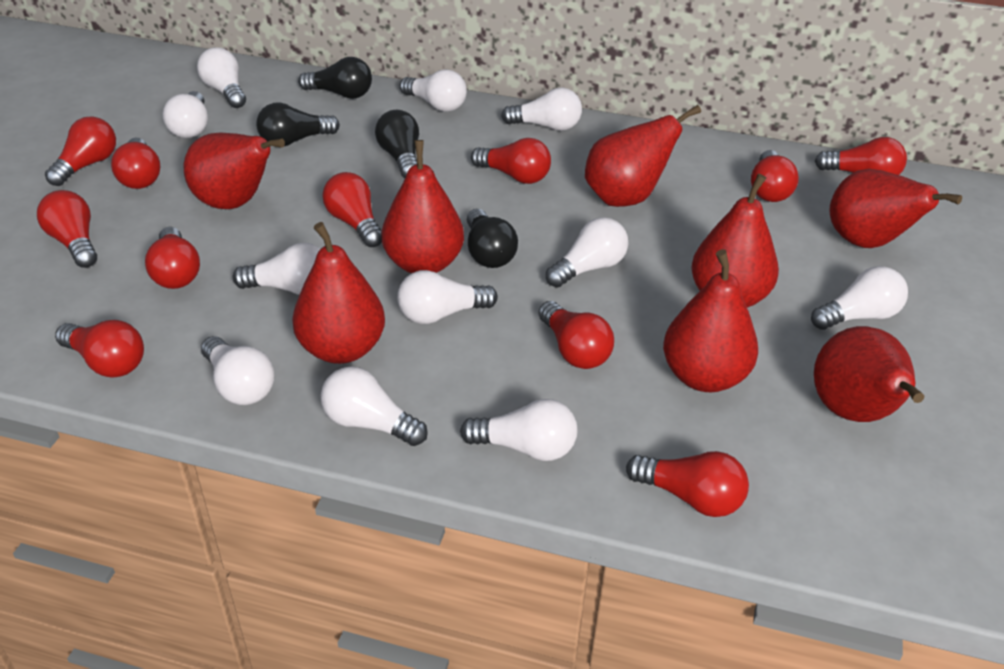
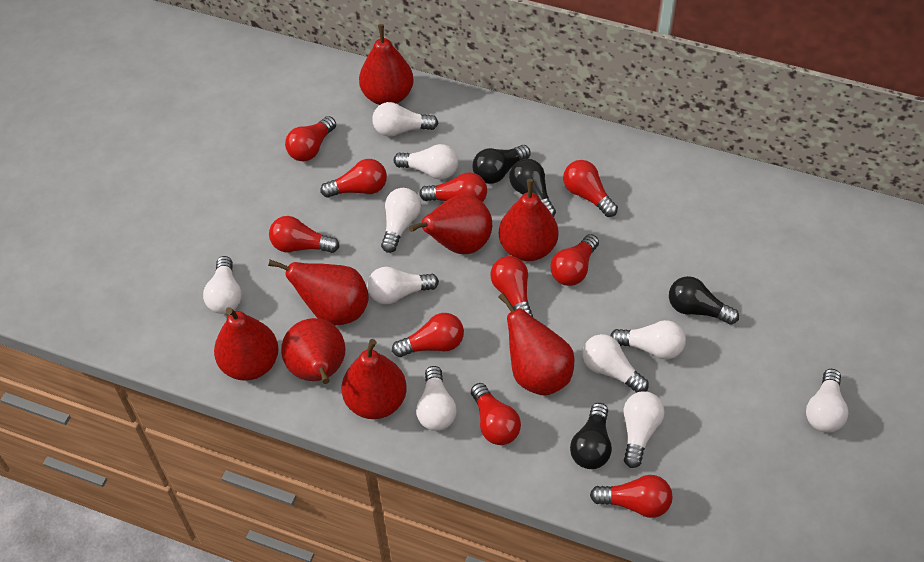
red light bulb: [37,190,97,268] [45,116,116,186] [55,320,144,378] [111,138,160,189] [145,227,200,289] [322,172,382,247] [471,138,551,184] [538,301,614,369] [626,451,749,517] [751,150,799,202] [815,137,907,175] = 11 -> [269,216,340,253] [285,116,336,161] [320,159,387,198] [392,313,464,357] [419,172,487,202] [471,383,521,445] [491,256,533,317] [550,234,599,286] [563,160,618,217] [590,475,672,518] = 10
white light bulb: [163,91,208,138] [197,47,246,108] [201,336,275,405] [233,243,321,295] [321,366,428,446] [397,270,498,324] [400,69,467,112] [460,399,577,461] [501,87,582,131] [546,217,628,287] [811,266,908,330] = 11 -> [203,256,242,314] [367,267,439,304] [372,102,438,137] [381,188,421,253] [394,144,458,180] [416,366,457,431] [583,334,649,393] [610,320,686,359] [624,391,665,468] [806,369,848,433] = 10

